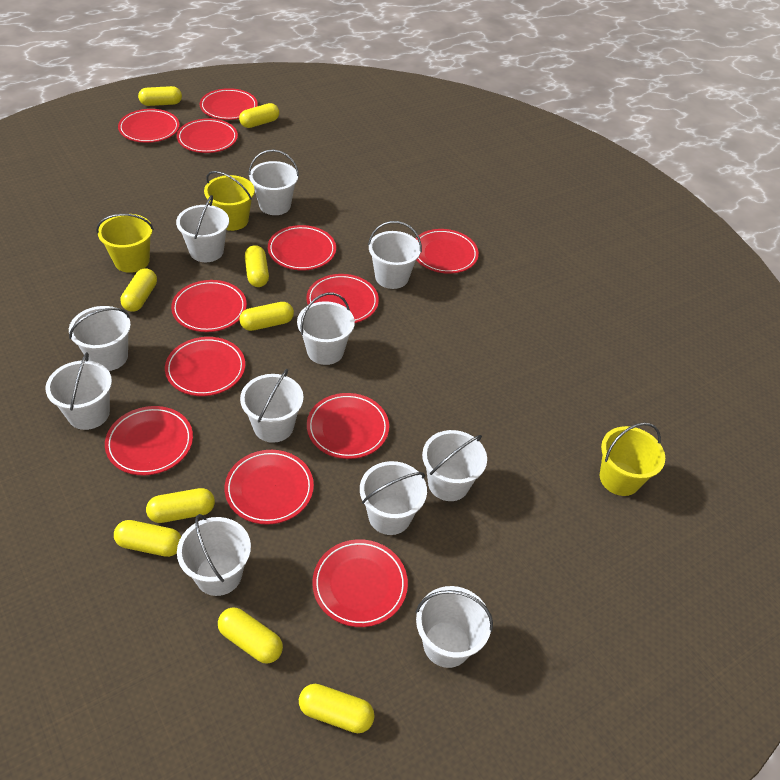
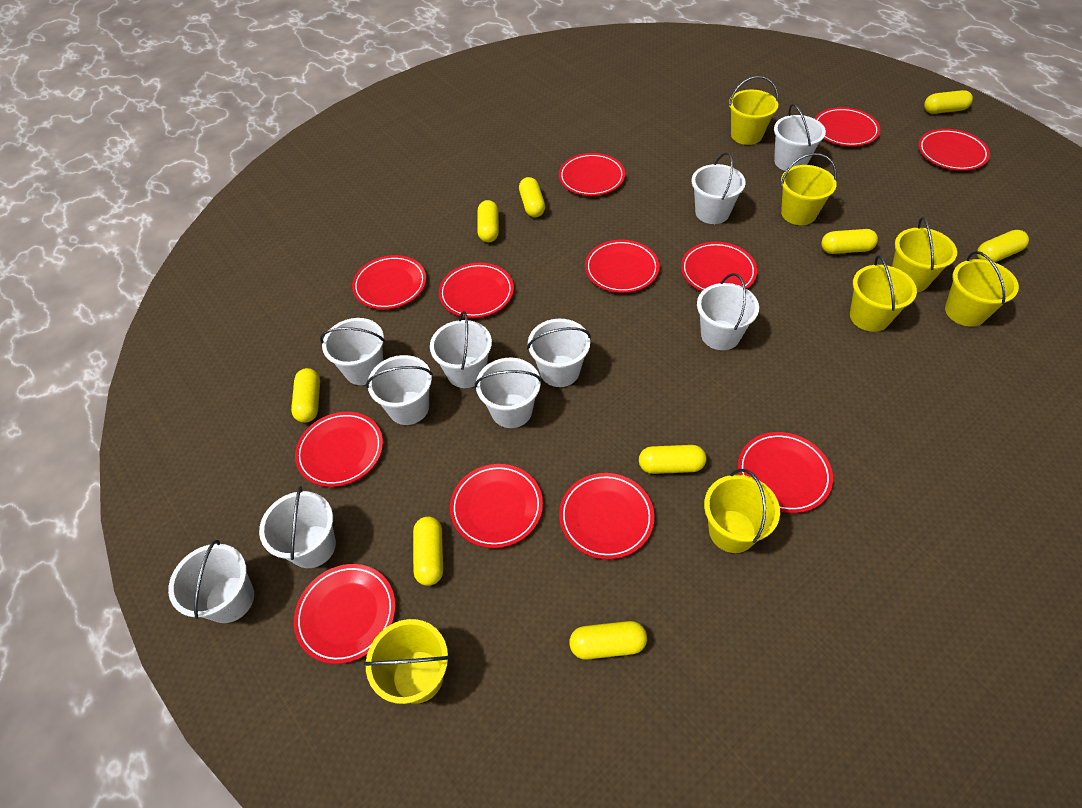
white bucket: [45,352,112,430] [69,306,131,371] [176,195,229,262] [177,514,251,596] [240,369,304,443] [248,150,299,215] [297,292,355,365] [360,461,427,535] [368,221,422,289] [415,586,493,668] [422,430,487,501] = 11 -> [168,540,254,623] [259,486,336,568] [320,318,385,385] [366,355,433,425] [430,311,492,388] [475,358,542,428] [527,319,591,387] [692,152,746,224] [697,273,759,350] [774,104,826,171] = 10
yellow bucket: [96,214,154,273] [204,171,255,231] [600,423,665,496] = 3 -> [363,619,450,704] [704,469,780,553] [729,76,778,145] [781,153,837,225] [850,255,917,332] [892,217,957,292] [945,251,1019,327] = 7

